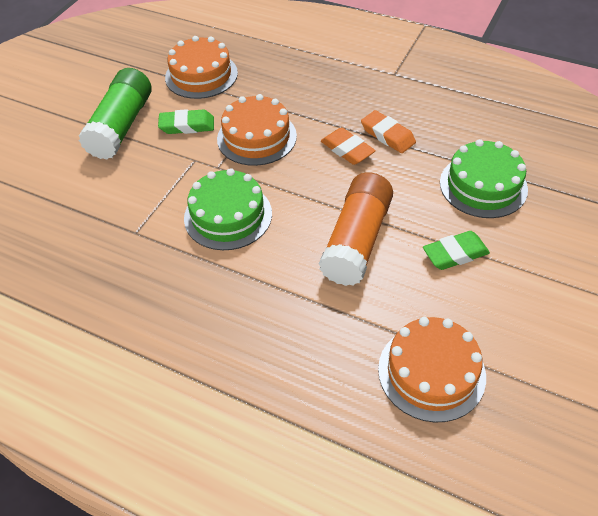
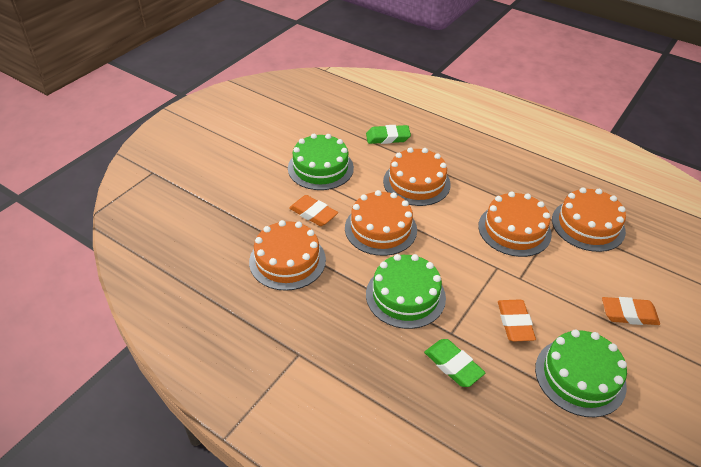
green cake: [184,168,272,250] [440,139,528,218] = 2 -> [288,134,354,190] [366,254,446,329] [535,330,627,417] = 3
green glue stick: [79,68,152,160] = 1 -> none = 0
orange cake: [165,36,238,99] [217,94,297,166] [378,317,486,422] = 3 -> [249,220,326,291] [345,190,417,256] [383,147,451,206] [478,191,552,257] [552,188,626,252] = 5
orange eraser: [321,127,376,165] [361,110,416,153] = 2 -> [289,195,338,226] [498,300,536,341] [602,297,660,325] = 3
orange glue stick: [319,172,393,286] = 1 -> none = 0

